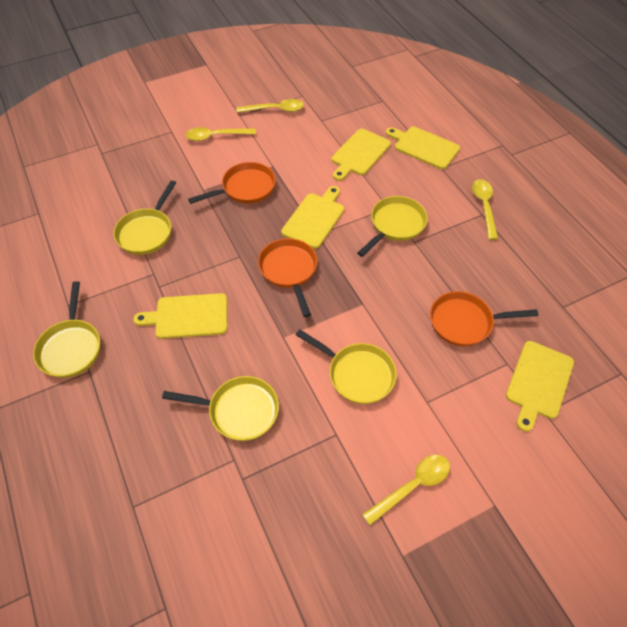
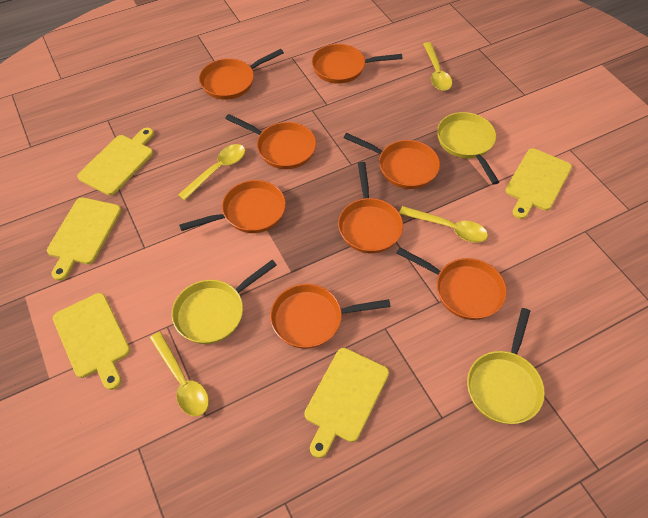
orange pan: [188,162,276,204] [258,238,317,317] [430,291,538,346] = 3 -> [179,180,286,233] [199,49,284,100] [225,114,316,169] [270,284,391,349] [312,44,402,84] [338,162,403,253] [344,133,440,189] [396,247,507,320] = 8
yellow pan: [33,281,100,378] [113,180,176,255] [162,376,279,441] [296,329,397,404] [357,196,428,257] = 5 -> [172,260,277,344] [437,112,499,185] [467,308,545,424] = 3

